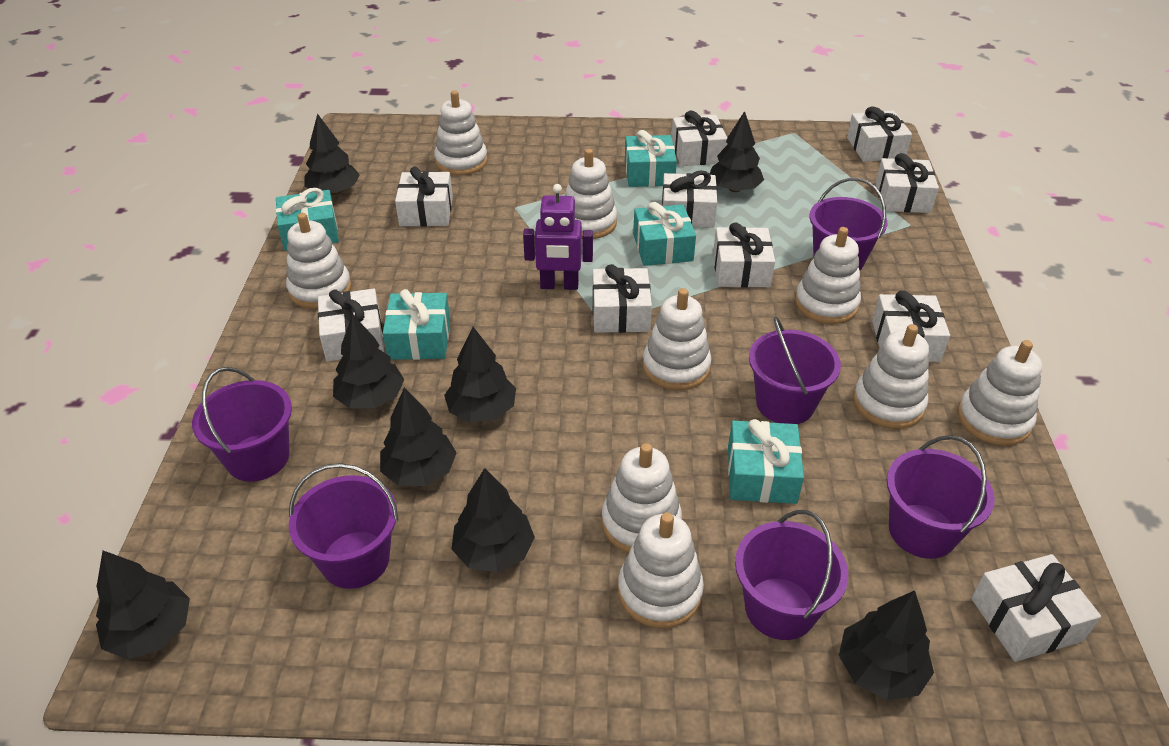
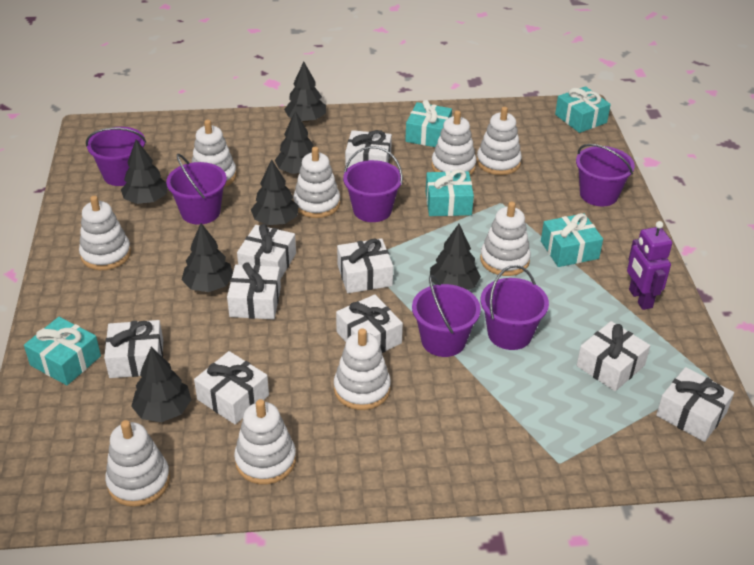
black tree: [96,551,190,659] [304,113,360,195] [333,314,404,409] [380,387,457,486] [444,327,516,422] [451,468,535,572] [710,111,764,192] [839,590,934,700] = 8 -> [121,139,168,204] [131,347,191,422] [182,223,233,292] [251,159,299,225] [275,111,314,174] [284,62,326,122] [430,224,481,290] = 7
white gift: [318,289,385,362] [395,167,453,227] [592,264,652,333] [662,171,717,228] [672,111,727,166] [713,223,775,288] [847,106,912,162] [872,291,950,362] [875,153,939,213] [971,554,1101,662] = 10 -> [104,320,163,378] [194,351,269,424] [227,262,281,319] [237,224,296,280] [336,294,403,353] [337,238,393,293] [345,130,392,169] [577,321,650,391] [656,367,734,442] = 9

